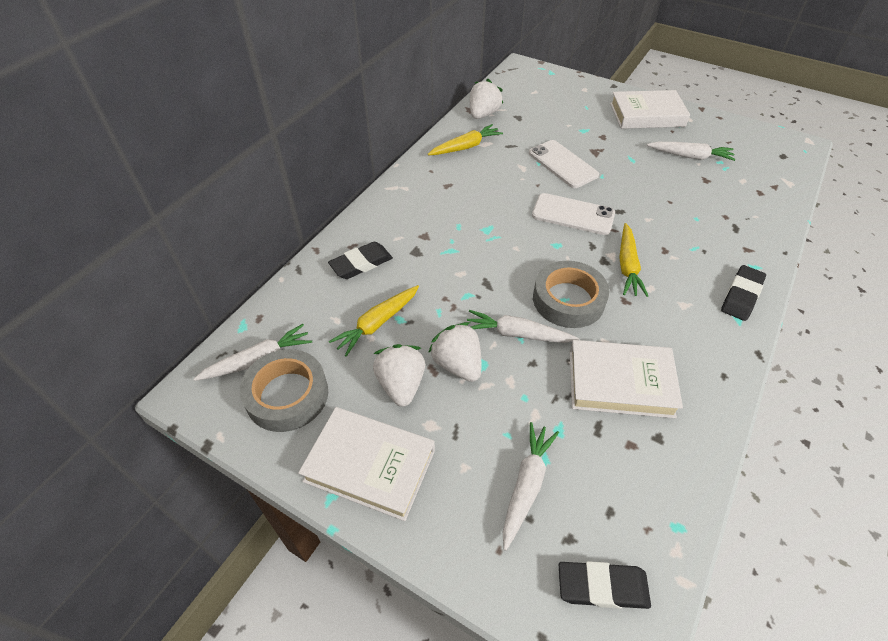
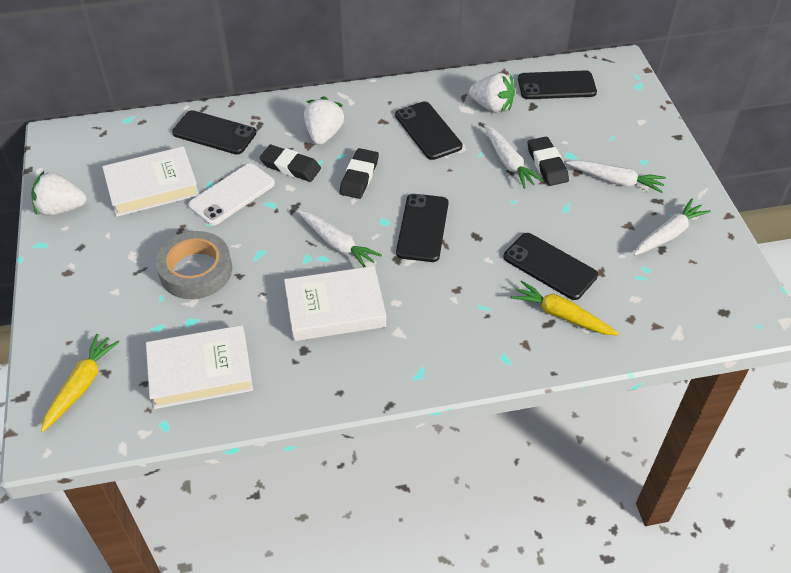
black phone: none = 0 -> [172,110,256,155] [395,101,463,160] [396,194,449,262] [504,233,598,300] [518,70,597,99] = 5
grey tape: [240,349,328,432] [533,261,609,328] = 2 -> [156,231,232,299] = 1
white phone: [529,140,599,188] [532,193,615,235] = 2 -> [188,163,275,225] = 1
yellow carrot: [329,285,419,357] [428,124,503,155] [619,223,648,297] = 3 -> [41,334,119,432] [511,280,619,335] = 2

